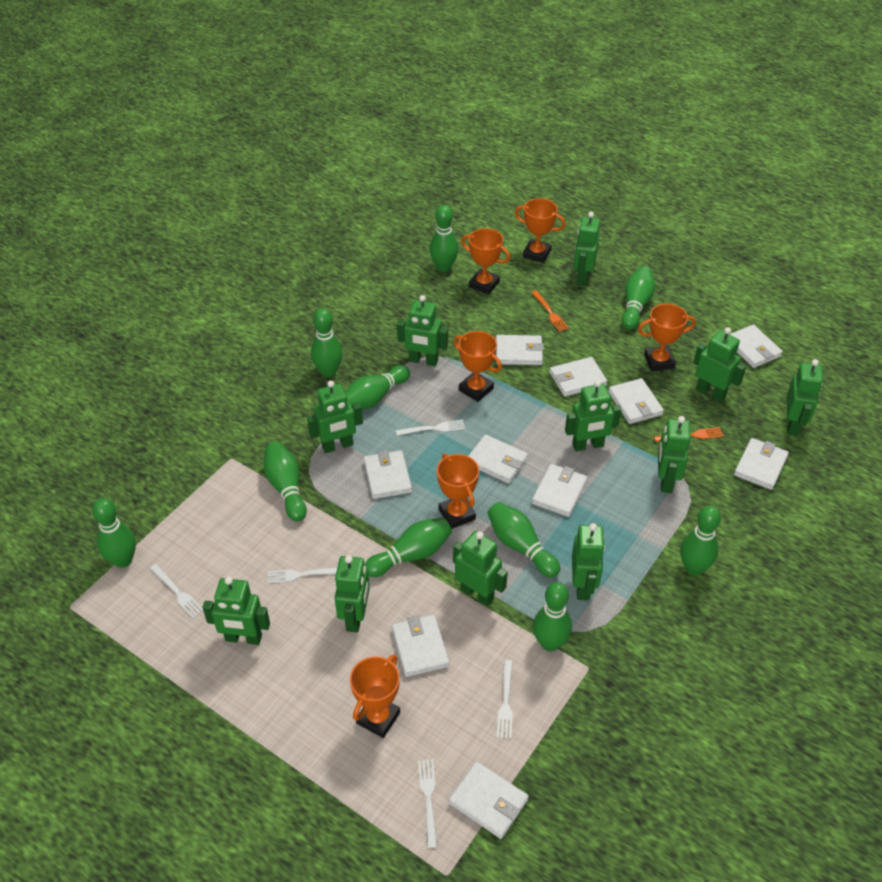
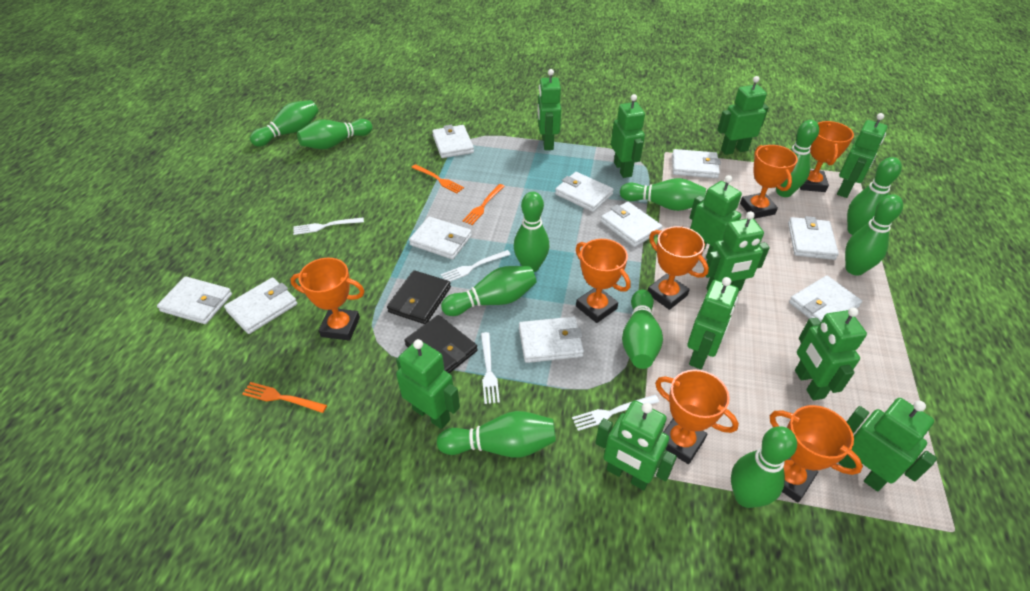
black wallet: none = 0 -> [387,270,451,324] [404,315,478,373] = 2
green bowling pin: [92,498,136,568] [264,442,307,522] [311,308,343,377] [345,365,410,410] [365,517,452,577] [430,205,458,272] [487,502,560,578] [533,582,572,651] [621,266,655,330] [680,506,721,575] = 10 -> [250,100,319,147] [297,119,372,149] [437,411,556,458] [441,266,537,316] [514,192,550,272] [620,178,706,211] [622,290,663,369] [731,426,797,508] [776,120,819,197] [845,195,903,276] [847,157,902,235] = 11
orange fork: [531,291,569,332] [654,427,724,442] = 2 -> [242,382,327,413] [411,164,464,193] [462,184,505,225] = 3
orange trophy: [350,655,400,738] [437,454,479,529] [454,331,502,402] [461,228,510,295] [515,198,566,263] [638,304,696,371] = 6 -> [290,258,365,341] [576,239,631,323] [648,226,709,310] [655,369,739,464] [740,145,798,219] [770,405,863,503] [800,121,854,192] = 7
white fork: [150,564,203,618] [268,567,337,583] [396,420,465,436] [418,759,437,848] [497,660,513,739] = 5 -> [293,218,364,235] [441,250,511,282] [481,332,500,404] [572,395,659,431] = 4

